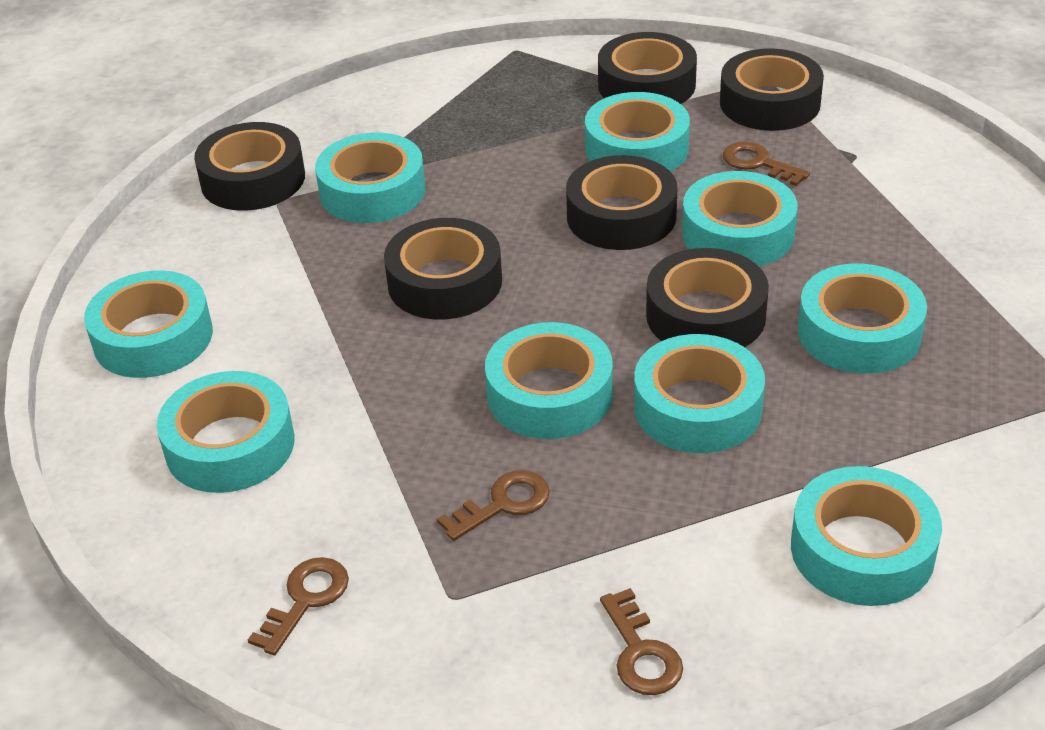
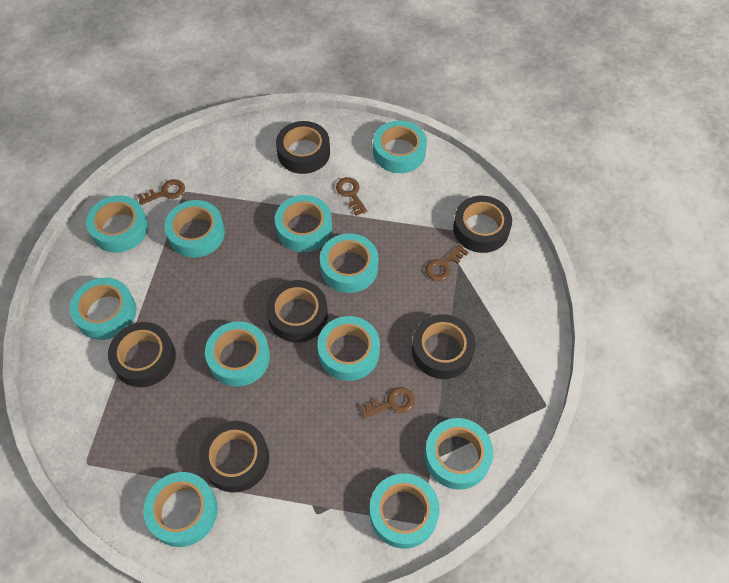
turquoise tape: [84,270,213,378] [157,371,295,493] [315,132,426,223] [485,322,613,439] [585,92,690,172] [634,334,765,453] [682,171,798,266] [791,466,942,606] [798,263,927,374] = 9 -> [70,278,136,340] [86,195,148,253] [143,472,218,547] [164,200,225,258] [205,321,270,387] [275,195,332,252] [317,316,380,381] [320,233,378,293] [370,473,440,549] [373,120,427,173] [424,418,493,490] = 11

